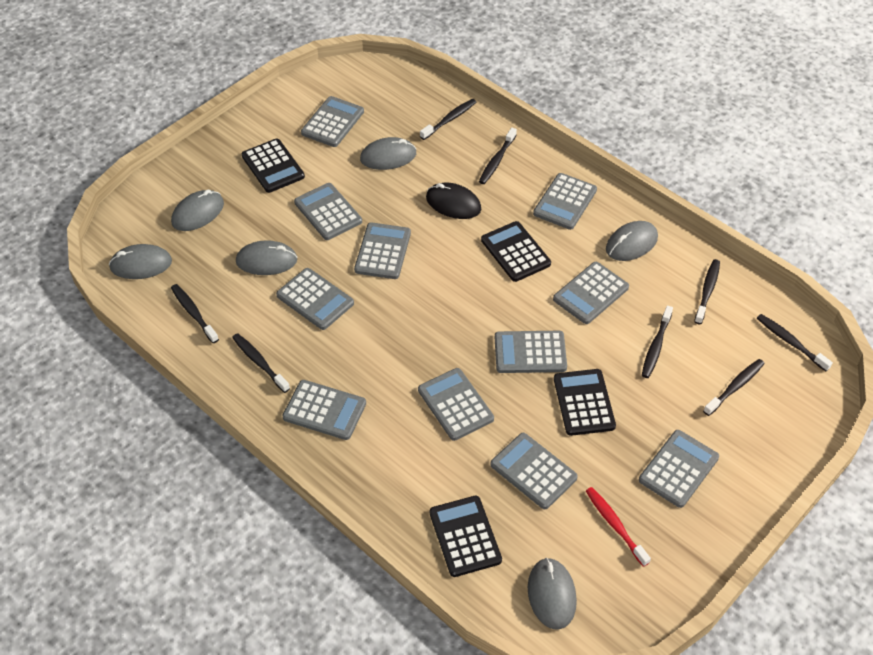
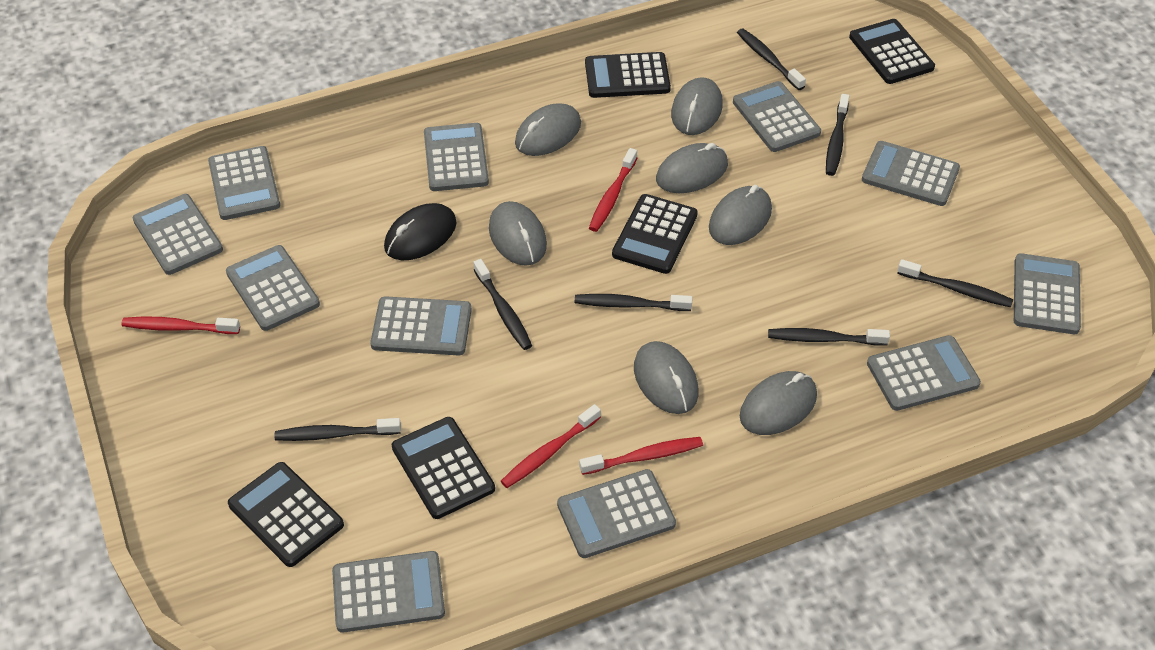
black calculator: [242,138,305,193] [430,496,502,577] [481,221,551,282] [554,369,616,436] = 4 -> [228,462,344,567] [392,417,495,519] [585,52,671,98] [612,194,698,274] [849,19,935,84] = 5
black toothbrush: [171,284,219,343] [232,333,290,393] [420,99,476,140] [479,128,517,184] [642,306,673,378] [694,259,720,324] [703,359,765,416] [757,314,833,371] = 8 -> [274,418,401,441] [473,259,532,350] [575,294,693,311] [737,28,806,90] [768,328,890,346] [826,94,849,176] [897,259,1013,307] = 7
grey mouse: [109,244,172,279] [171,190,224,231] [236,240,298,275] [360,137,416,170] [528,558,577,630] [606,221,658,261] = 6 -> [489,201,547,266] [515,103,581,156] [634,341,699,414] [656,143,728,193] [671,77,723,135] [709,185,772,245] [740,371,817,435] = 7
red toothbrush: [586,487,651,567] = 1 -> [121,317,240,334] [501,404,601,488] [579,437,703,475] [589,148,637,232] = 4

